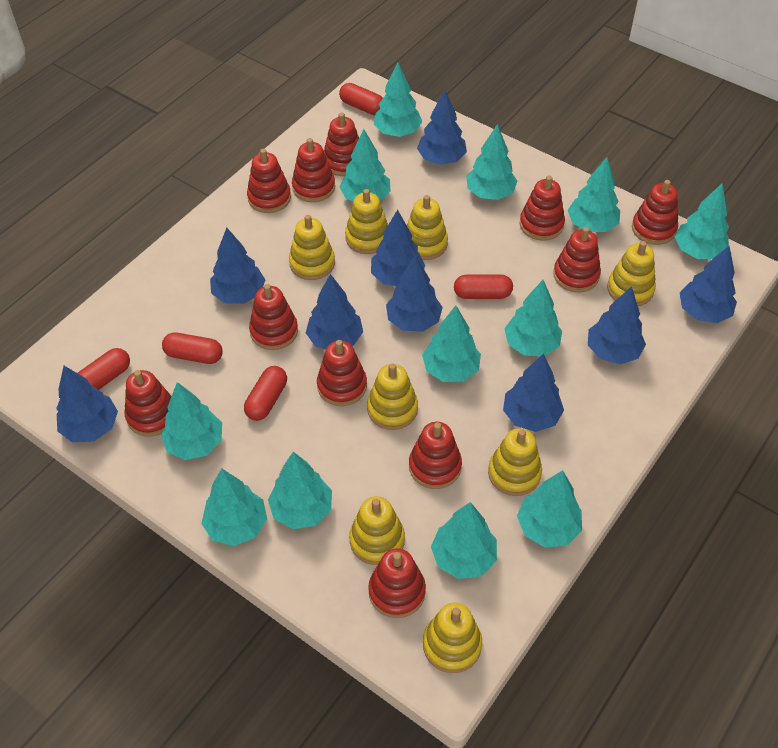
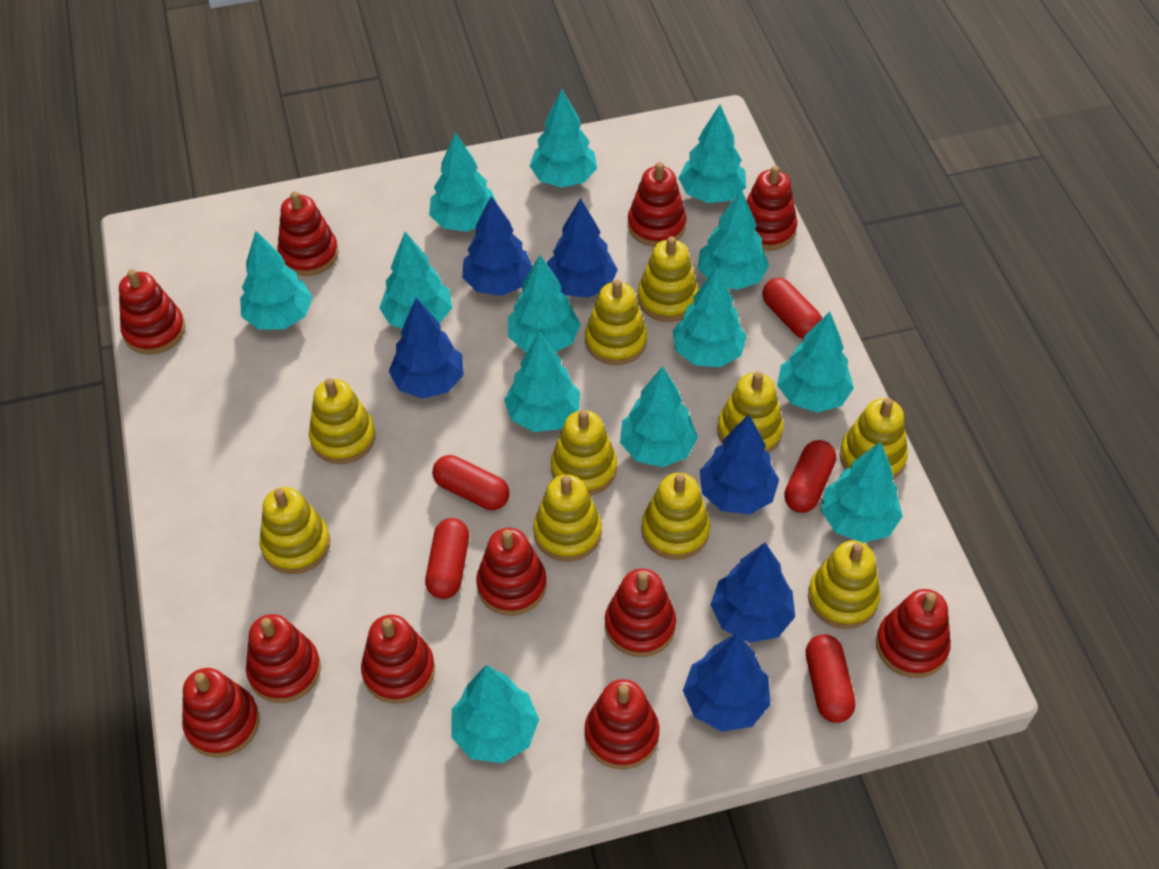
blue tree: [56,366,118,442] [210,228,265,304] [306,274,363,349] [371,210,425,286] [386,255,443,332] [417,90,467,165] [503,353,564,432] [588,286,646,364] [680,246,737,323] = 9 -> [389,298,464,399] [462,196,533,296] [547,198,618,298] [683,633,771,732] [700,414,779,515] [711,543,795,643] = 6
turquoise tree: [161,382,222,460] [201,468,267,546] [268,452,332,529] [339,129,390,201] [374,63,422,137] [422,305,481,382] [431,502,497,579] [466,124,517,200] [504,280,562,356] [517,470,582,547] [568,157,620,232] [675,184,729,259] = 12 -> [240,231,313,329] [379,232,452,329] [429,133,497,232] [451,665,539,763] [504,332,580,432] [508,255,581,352] [530,89,597,188] [620,366,698,467] [673,267,747,367] [678,105,746,203] [698,189,769,290] [777,312,854,413] [821,442,903,543] = 13
yellow stacking toy: [289,215,335,280] [345,189,388,254] [349,496,405,565] [367,363,418,430] [407,195,448,260] [423,602,482,673] [488,428,542,496] [607,241,656,306] = 8 -> [259,487,330,574] [309,378,375,464] [533,474,602,562] [551,410,617,496] [585,279,647,365] [637,236,698,322] [641,473,710,560] [717,371,783,453] [808,541,881,629] [840,398,908,480] = 10

